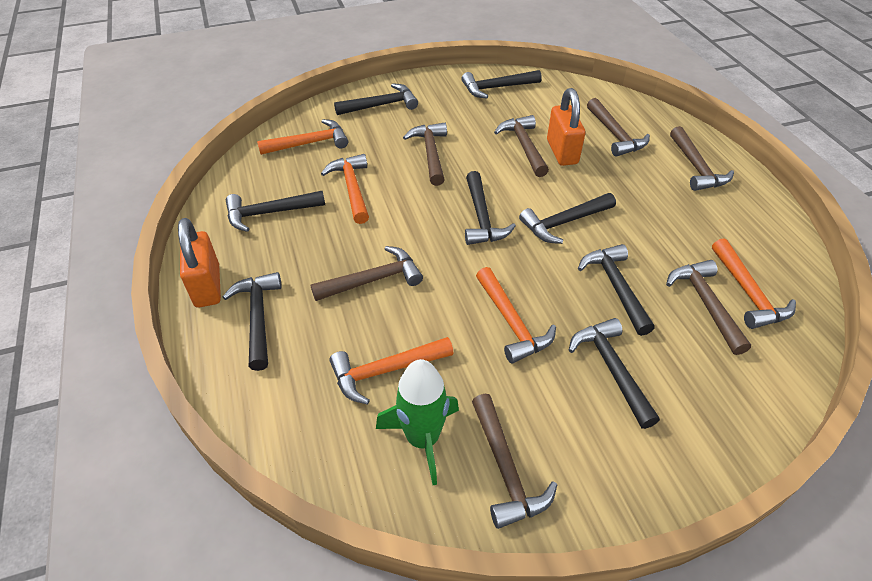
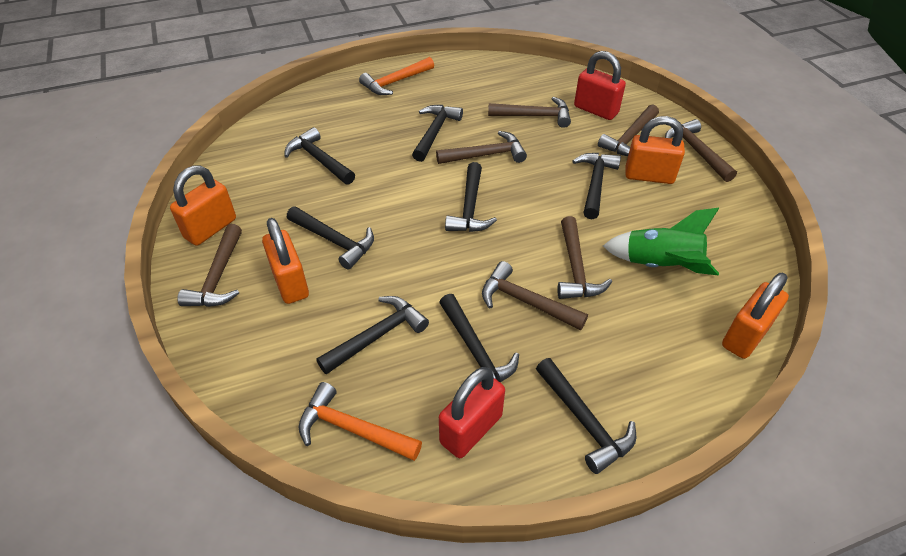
orange hammer: [257,119,348,155] [321,154,369,224] [329,337,454,405] [476,267,556,363] [712,238,796,329] = 5 -> [298,382,422,461] [359,57,434,95] = 2
orange padlock: [178,218,221,307] [547,88,585,166] = 2 -> [170,165,236,246] [262,218,309,304] [625,116,685,184] [722,273,789,359] = 4
red padlock: none = 0 -> [439,367,505,458] [574,51,626,120] = 2

